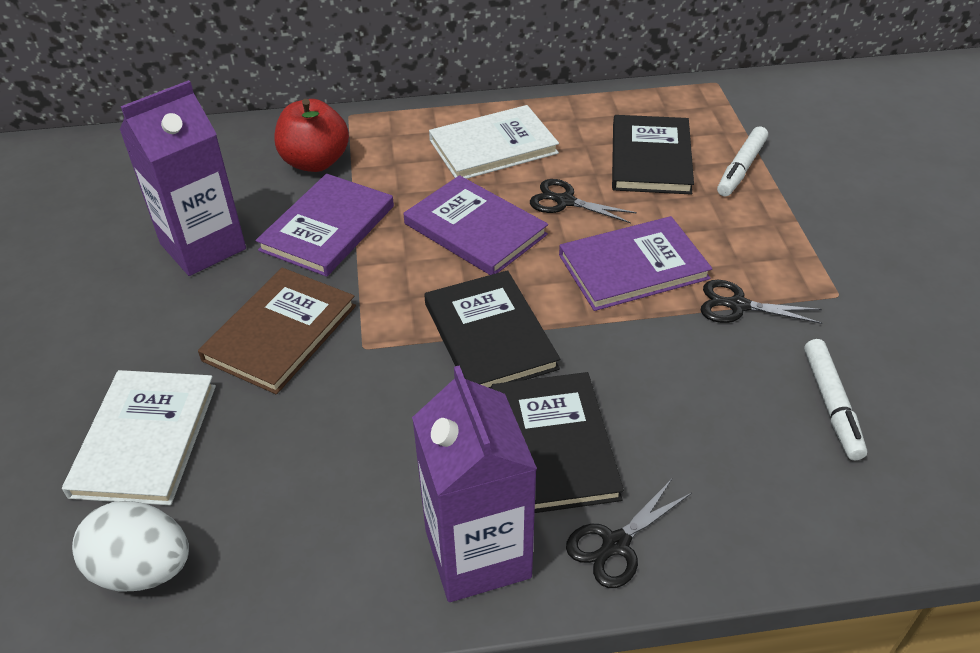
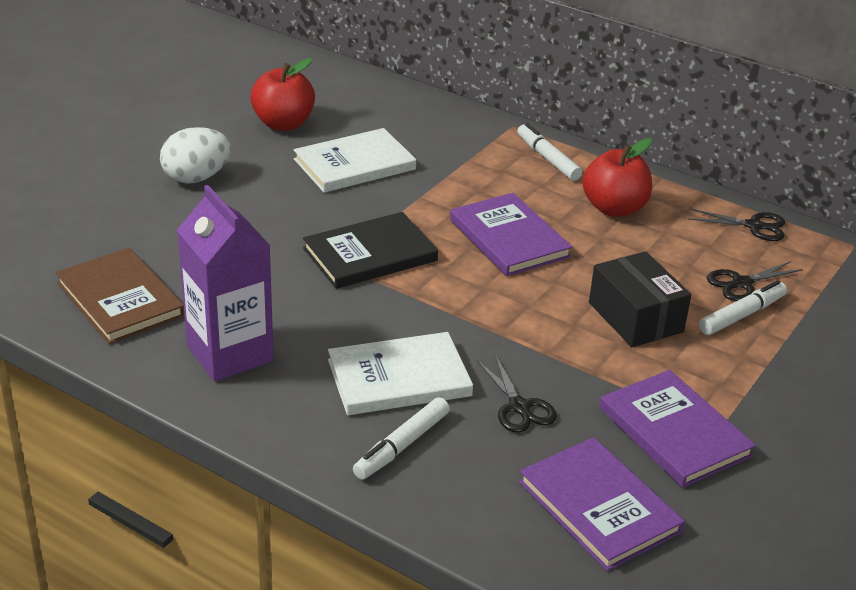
black book: [424,270,560,388] [491,372,624,513] [612,115,694,194] = 3 -> [303,212,438,289] = 1
black box: none = 0 -> [589,251,691,347] = 1
purple carton: [120,80,246,276] [412,365,537,602] = 2 -> [177,185,274,381] = 1
red apple: [274,99,349,172] = 1 -> [250,58,315,131] [582,138,652,217] = 2
white marker: [717,126,768,196] [804,339,867,460] = 2 -> [353,397,450,480] [517,123,582,181] [699,280,787,335] = 3

